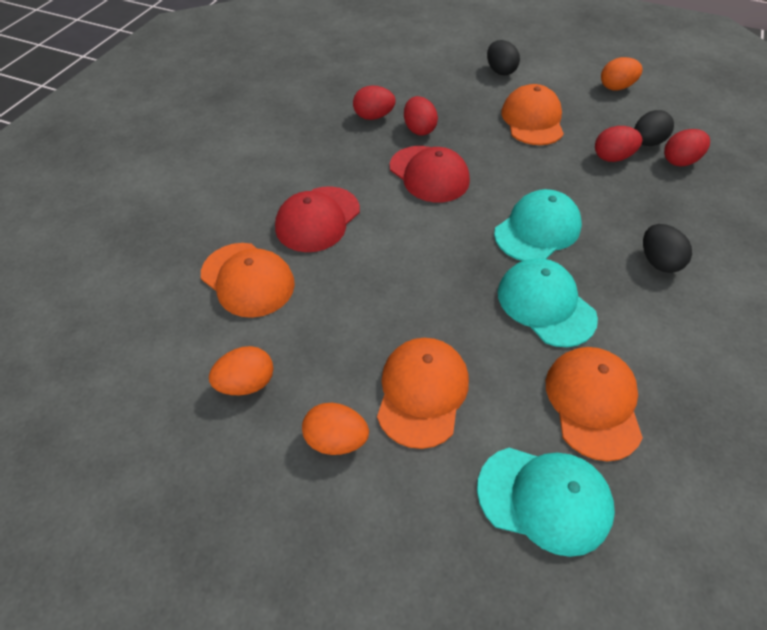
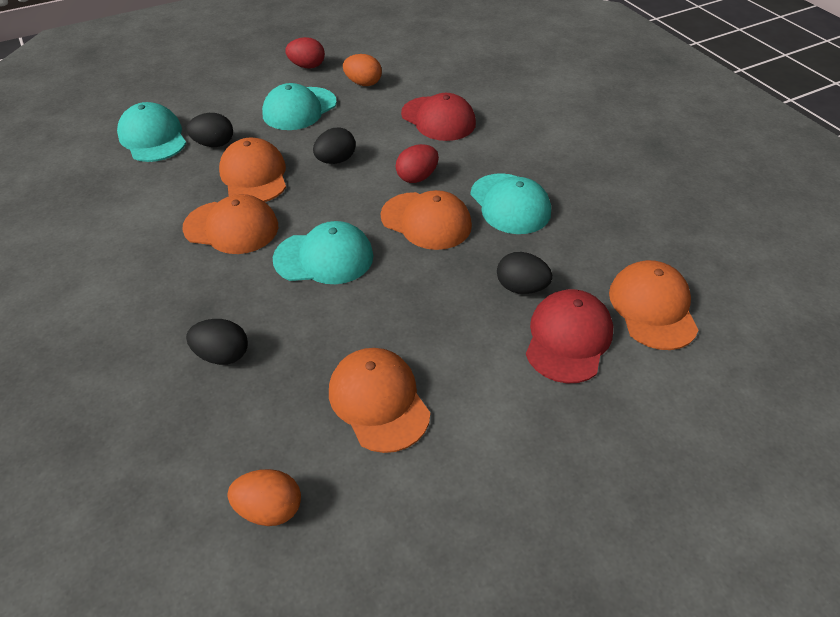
black egg: [487,40,520,76] [634,110,674,146] [643,224,692,273] = 3 -> [186,113,233,147] [186,319,248,365] [313,128,356,164] [497,252,552,294] = 4
orange cap: [201,243,295,318] [377,338,469,449] [501,84,564,145] [546,347,643,461] = 4 -> [182,194,278,254] [219,138,286,202] [329,348,430,453] [380,190,472,250] [609,260,698,350] = 5
orange egg: [209,346,273,395] [302,403,369,455] [601,57,642,91] = 3 -> [227,469,301,526] [343,54,382,86] = 2
red egg: [353,85,396,120] [404,96,438,136] [595,126,642,162] [664,129,710,167] = 4 -> [285,37,325,69] [396,144,439,183] = 2
turquoise cap: [477,448,615,557] [494,189,582,261] [498,258,598,347] = 3 -> [117,102,186,162] [262,83,337,130] [273,221,374,284] [470,173,551,234] = 4

